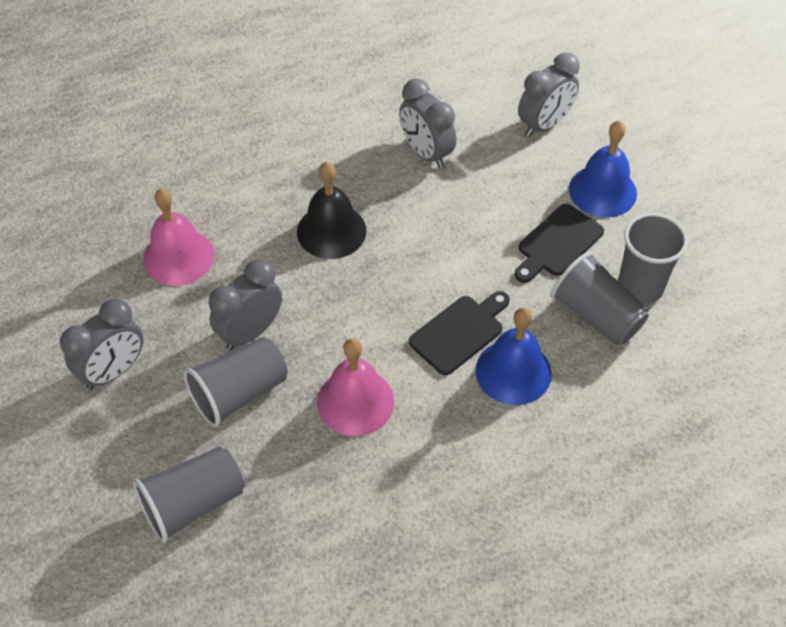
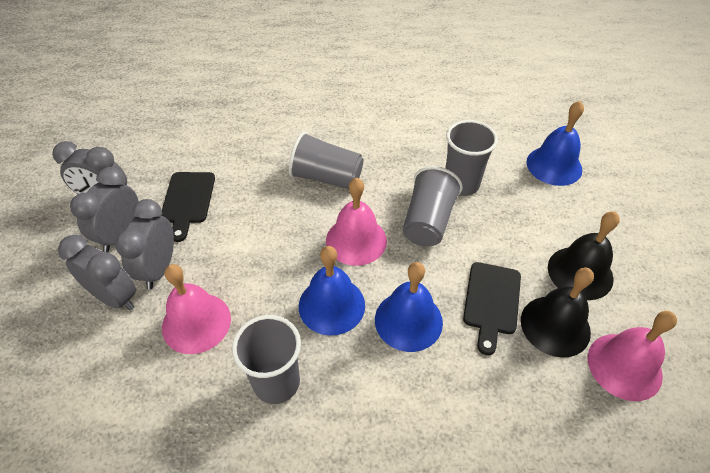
black bell: [297,162,366,259] = 1 -> [521,267,594,358] [548,211,620,300] = 2
blue bell: [476,308,552,405] [569,120,637,217] = 2 -> [299,246,365,336] [375,262,443,352] [527,101,584,186] = 3
pink bell: [143,188,214,286] [317,338,394,436] = 2 -> [162,264,231,354] [326,177,387,266] [588,311,677,401] = 3

